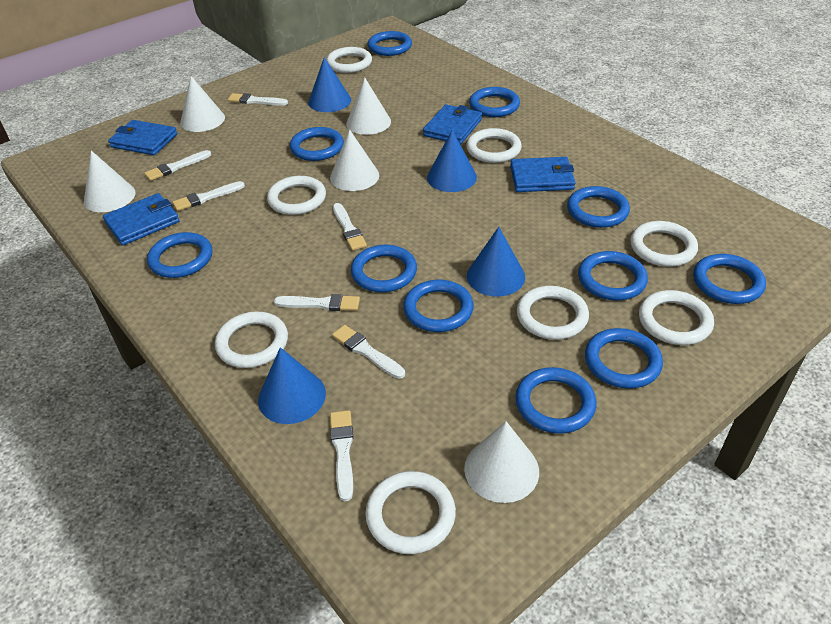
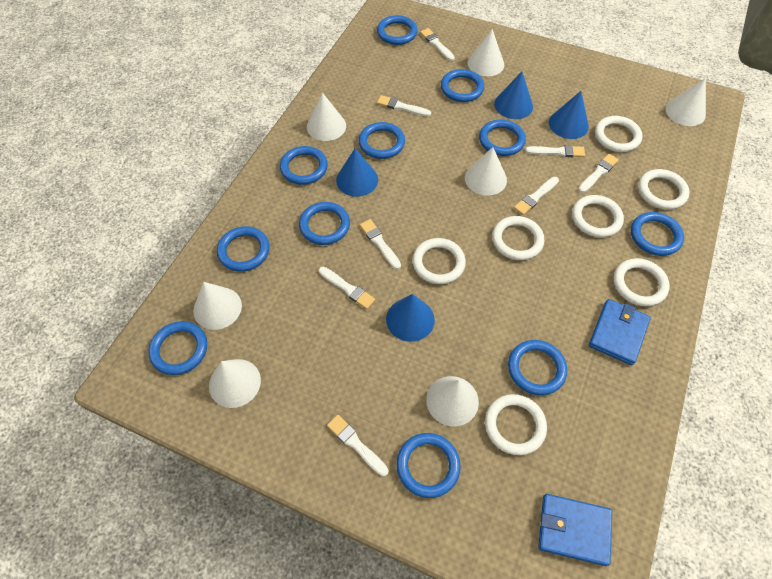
blue wallet: [103,193,180,245] [108,120,177,155] [423,104,482,145] [510,157,576,192] = 4 -> [538,494,612,566] [589,299,651,365] = 2
white brush: [144,150,211,181] [172,181,245,211] [228,93,288,106] [274,294,360,311] [330,410,353,501] [332,325,405,379] [333,203,367,251] = 7 -> [319,267,375,309] [327,415,388,476] [360,219,401,269] [377,95,431,117] [420,28,455,61] [514,177,559,215] [525,145,585,157] [578,154,619,193] = 8
white cone: [84,150,136,212] [180,76,225,132] [330,129,379,191] [346,78,391,135] [464,421,539,503] = 5 -> [193,282,242,330] [209,359,261,408] [307,93,346,141] [426,376,479,426] [465,147,507,196] [468,29,504,76] [666,78,706,126] = 7
white ring: [215,312,288,368] [267,176,326,215] [326,47,372,73] [365,471,456,554] [466,128,522,163] [517,286,589,340] [630,221,698,267] [639,290,714,345] = 8 -> [413,238,466,284] [485,394,547,455] [492,216,544,260] [572,195,624,237] [595,116,642,152] [614,258,670,306] [638,169,690,210] = 7

